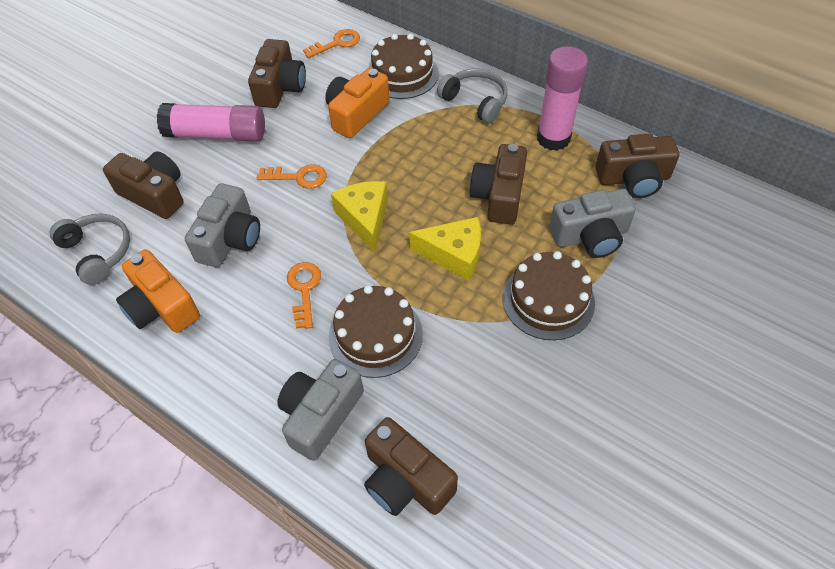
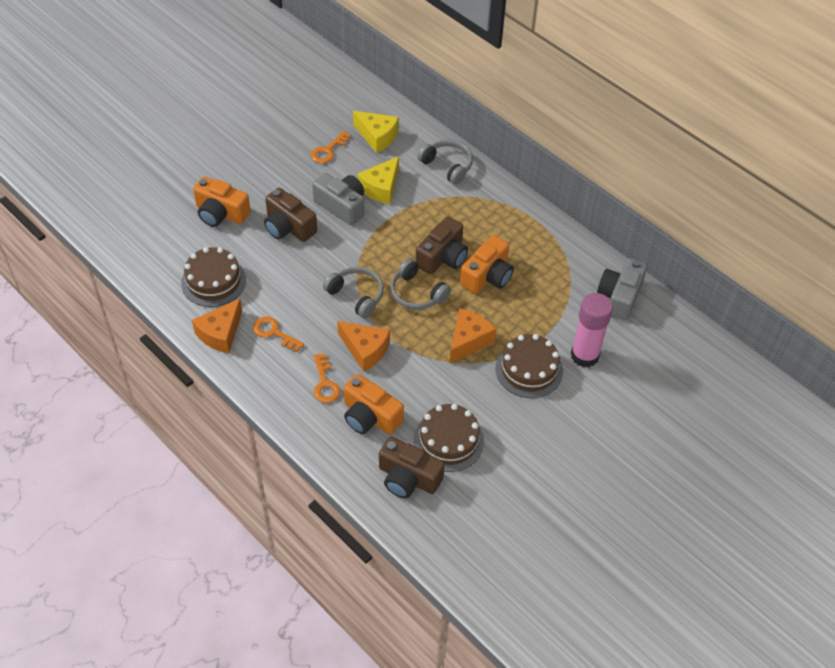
brown camera: [103,151,184,219] [248,39,306,108] [364,417,458,516] [470,144,527,225] [595,134,680,198] = 5 -> [264,188,317,242] [379,437,445,498] [416,216,468,274] = 3
grey camera: [185,183,260,267] [277,359,364,461] [549,189,636,258] = 3 -> [312,173,364,225] [597,258,647,320] = 2
grey headphones: [50,213,130,285] [437,68,508,123] = 2 -> [323,267,384,318] [390,258,451,310] [417,140,473,185] = 3
orange camera: [116,249,200,333] [325,68,390,138] = 2 -> [193,177,251,227] [344,374,404,434] [460,235,514,294] = 3
orange cheese: none = 0 -> [192,298,242,353] [337,321,390,372] [450,308,496,363] = 3
pink glue stick: [157,103,265,141] [537,46,588,151] = 2 -> [571,293,613,368] = 1

